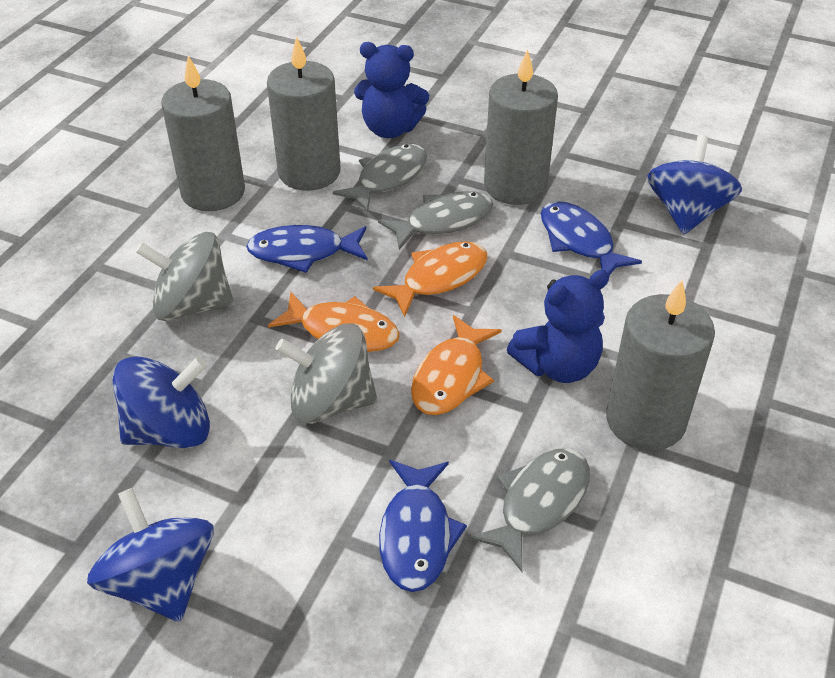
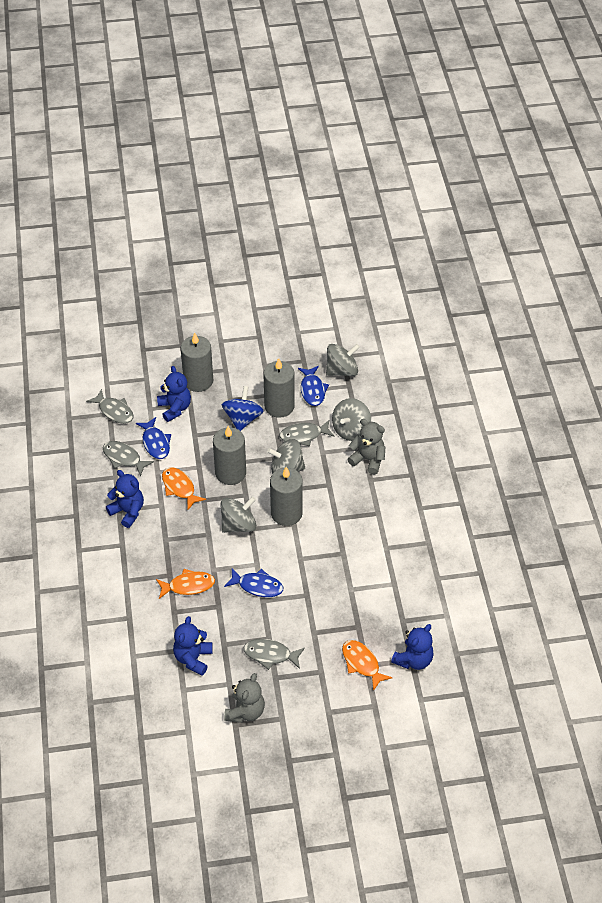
blue spinning top: [87,488,214,622] [112,356,210,448] [647,135,742,234] = 3 -> [222,386,264,431] = 1
blue teddy bear: [354,42,429,138] [507,270,610,383] = 2 -> [106,470,144,528] [157,366,191,422] [173,616,213,675] [391,624,434,670] = 4
grey fish: [333,144,427,212] [378,191,493,250] [470,448,590,572] = 3 -> [86,389,134,424] [103,441,154,477] [244,639,305,670] [279,420,335,446] = 4
grey spinning top: [136,232,234,321] [276,323,377,424] = 2 -> [220,497,256,533] [267,439,305,474] [326,344,360,376] [332,398,371,441] = 4
grey teddy bear: none = 0 -> [224,673,265,723] [347,419,386,474] = 2

